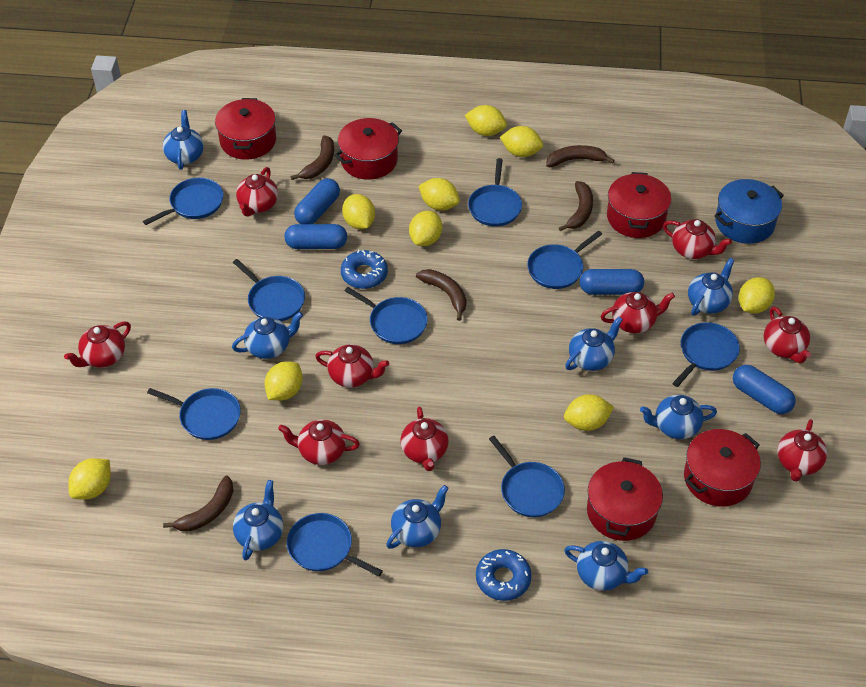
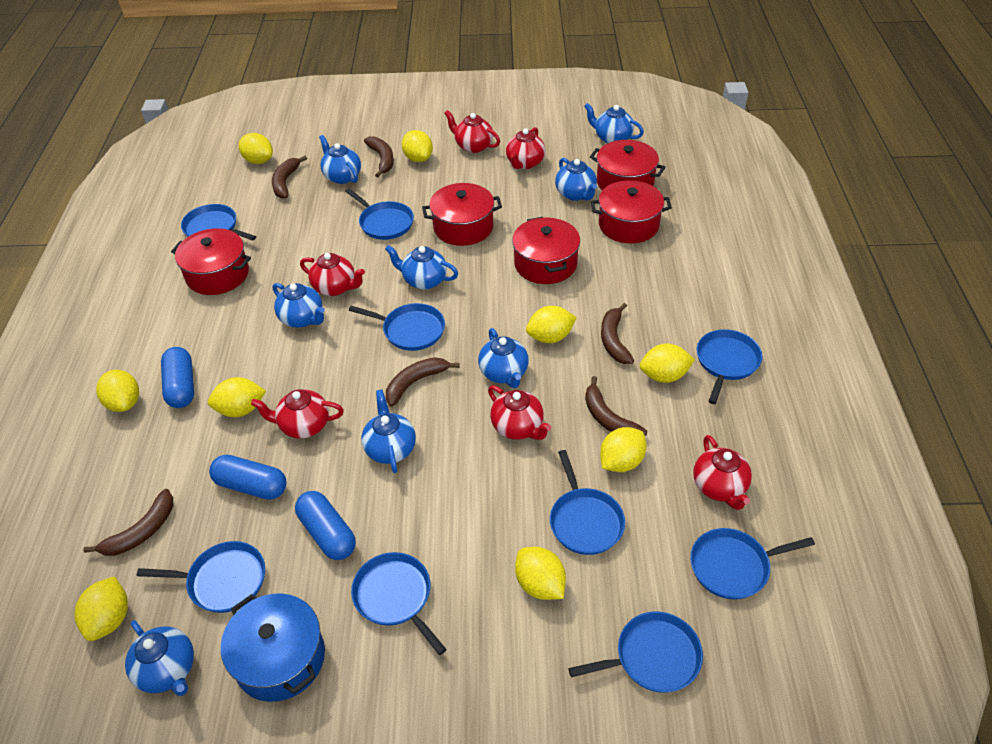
blue capsule: [284,224,347,249] [294,178,340,224] [580,269,644,295] [733,365,796,414] = 4 -> [161,347,194,408] [209,455,286,500] [295,491,356,560] = 3
blue donut: [341,250,388,289] [476,549,532,601] = 2 -> none = 0
brown banana: [163,475,233,532] [290,135,334,180] [416,269,467,321] [546,145,615,167] [559,181,593,231] = 5 -> [83,489,173,556] [272,156,307,199] [364,136,394,177] [386,357,460,407] [585,376,647,436] [601,303,634,364] = 6
red teapot: [64,322,131,368] [236,167,278,217] [278,420,360,465] [315,344,389,388] [400,407,449,471] [600,292,675,333] [663,219,732,259] [764,307,811,363] [777,419,827,482] = 9 -> [251,389,344,439] [300,253,365,296] [444,110,500,153] [488,385,552,440] [506,127,545,169] [693,435,752,510] = 6

